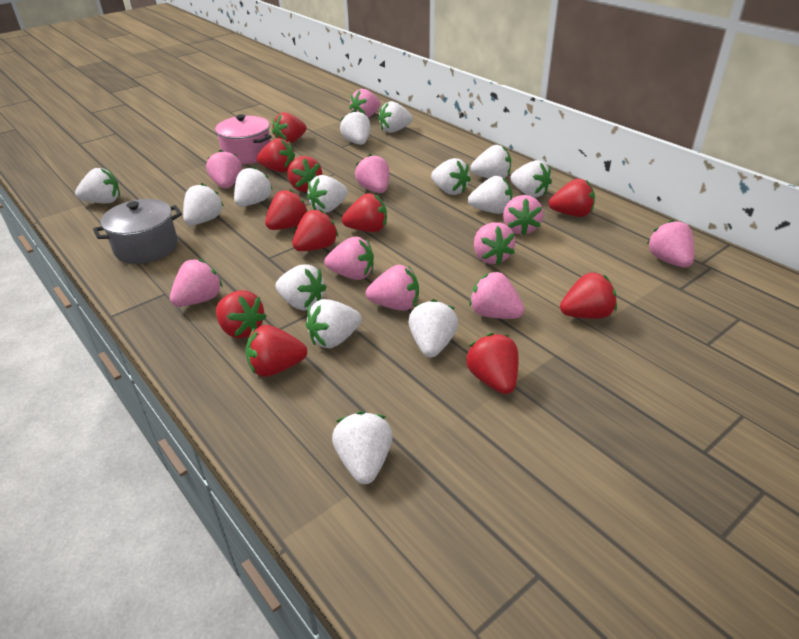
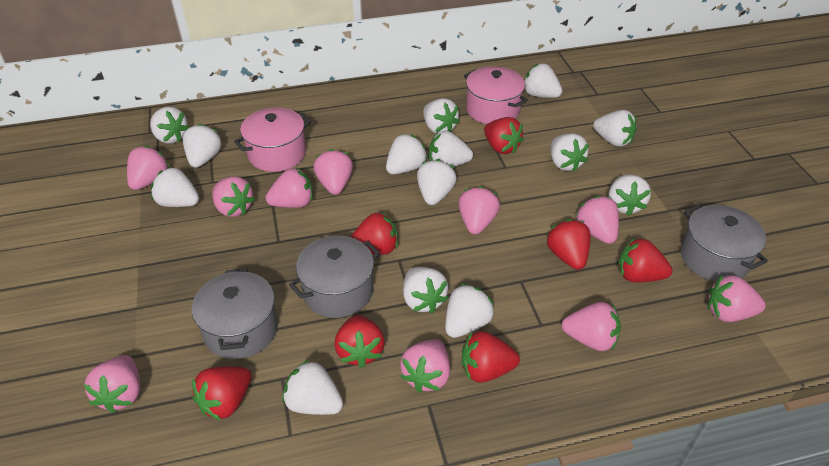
grey pot: [93,199,182,264] = 1 -> [192,268,278,359] [289,236,380,318] [680,204,768,282] = 3
pink pot: [215,114,272,164] = 1 -> [234,108,311,172] [464,66,528,124] = 2
red strawberry: [216,290,267,338] [246,325,307,377] [257,138,295,172] [265,189,308,230] [272,112,307,143] [288,156,322,192] [292,209,339,251] [342,193,387,232] [466,333,518,394] [549,179,595,217] [560,272,617,319] = 11 -> [192,366,252,420] [335,315,385,368] [351,211,398,255] [462,331,520,383] [484,117,524,154] [547,219,591,270] [618,238,672,282] = 7

